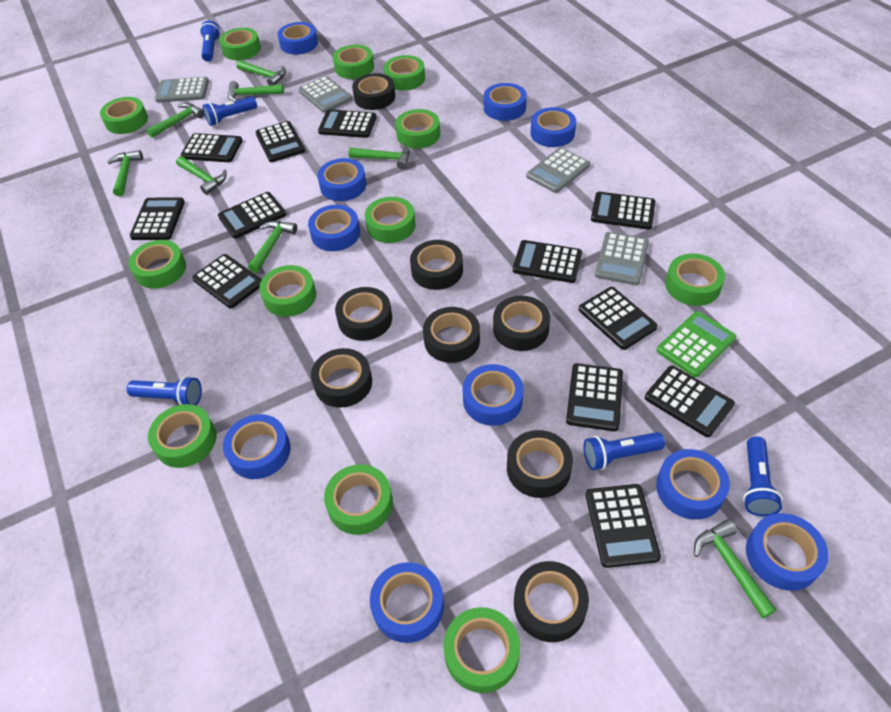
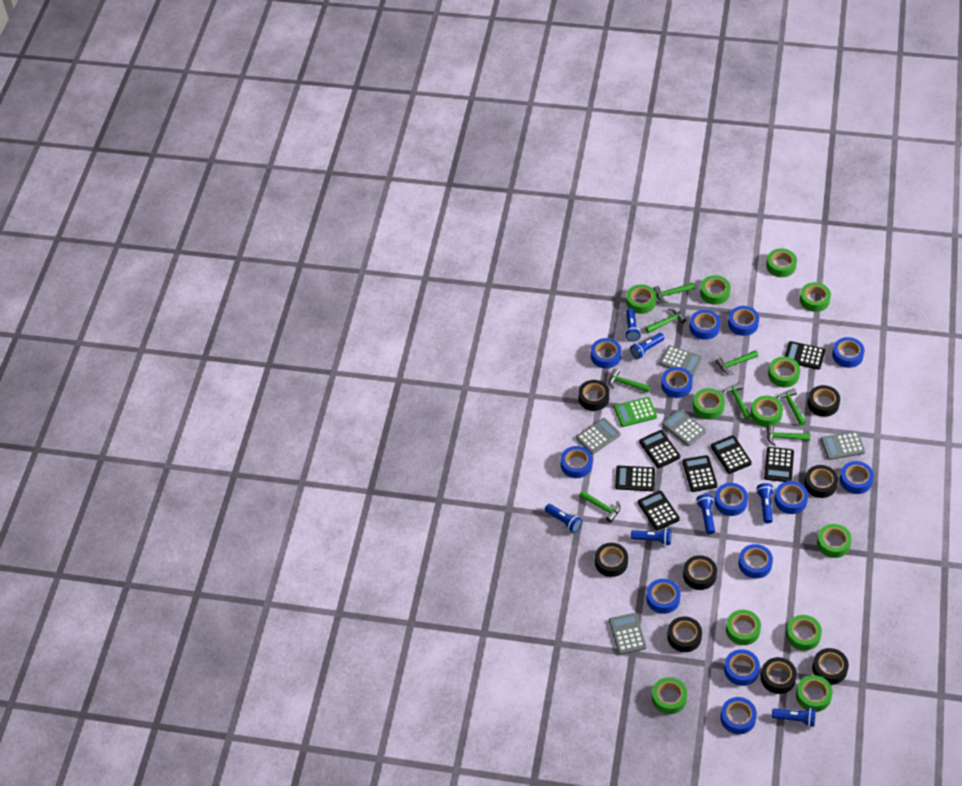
black calculator: [130,197,185,240] [181,133,243,162] [192,254,262,308] [218,192,286,239] [256,121,305,162] [318,109,377,138] [513,240,582,283] [566,363,623,431] [579,287,658,350] [586,484,661,568] [591,192,656,230] [645,365,735,437] = 12 -> [615,466,655,491] [638,491,680,531] [639,430,680,468] [682,455,717,492] [711,435,752,474] [764,447,794,482] [785,341,825,370] = 7
blue flashlight: [127,376,202,405] [200,21,221,61] [203,97,257,126] [583,432,665,470] [743,436,783,516] = 5 -> [545,504,582,533] [625,308,641,342] [630,333,665,359] [631,528,671,546] [696,494,715,534] [756,483,774,523] [772,708,816,727] = 7
blue tape: [223,414,291,479] [278,22,318,55] [308,205,360,251] [317,158,366,201] [370,562,444,643] [463,364,524,426] [484,83,527,121] [530,107,576,147] [656,449,730,520] [746,513,829,591] = 10 -> [561,446,592,478] [591,338,621,368] [646,579,681,614] [661,367,693,398] [690,310,720,340] [715,483,748,516] [721,697,757,734] [724,649,760,686] [728,306,759,336] [739,544,773,579] [775,481,808,514] [832,337,864,368] [840,461,874,494] = 13
grey calculator: [155,77,209,103] [299,76,353,113] [526,147,590,193] [595,232,649,285] = 4 -> [576,418,620,454] [609,613,646,655] [660,345,703,376] [662,409,706,446] [821,431,865,460] = 5

